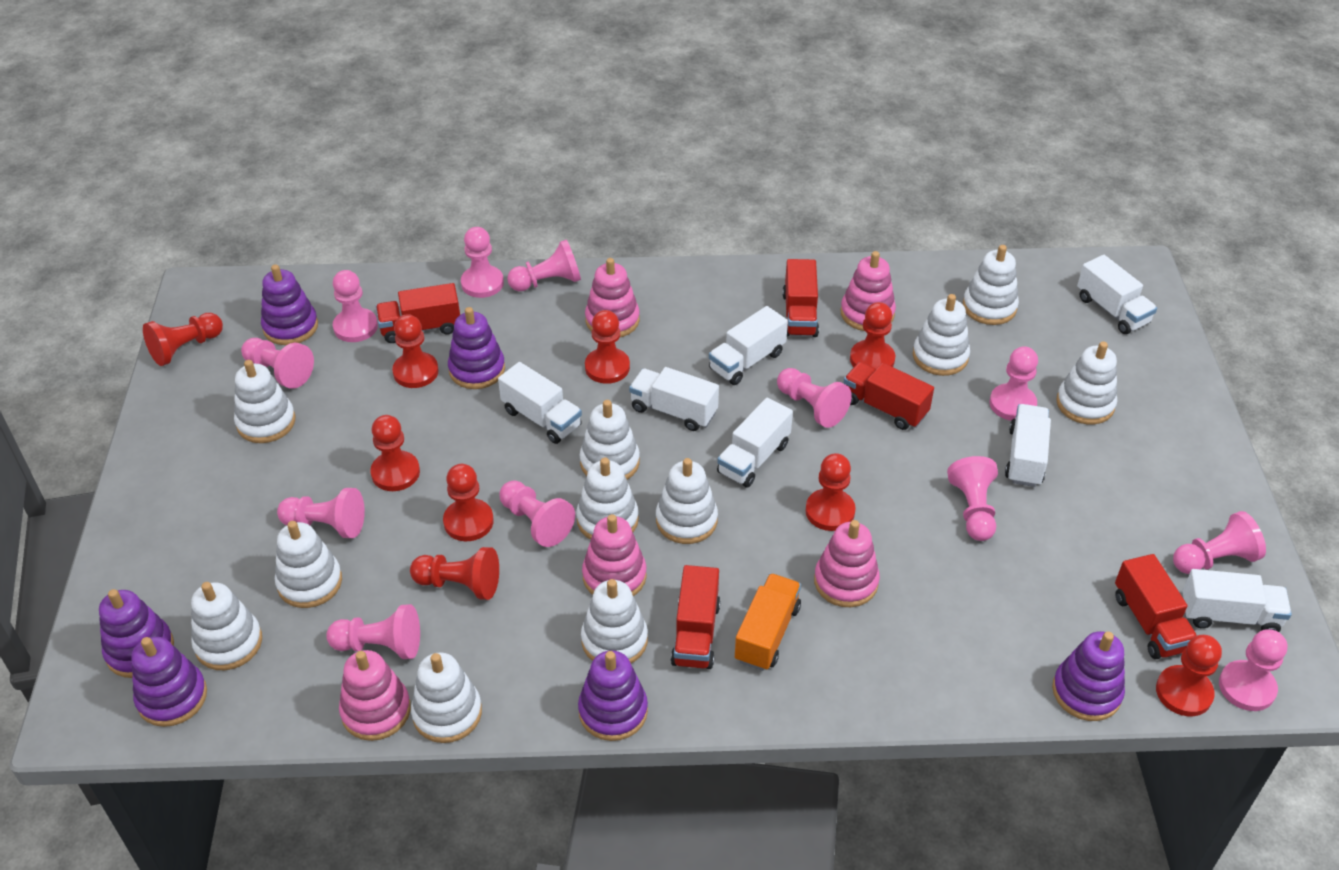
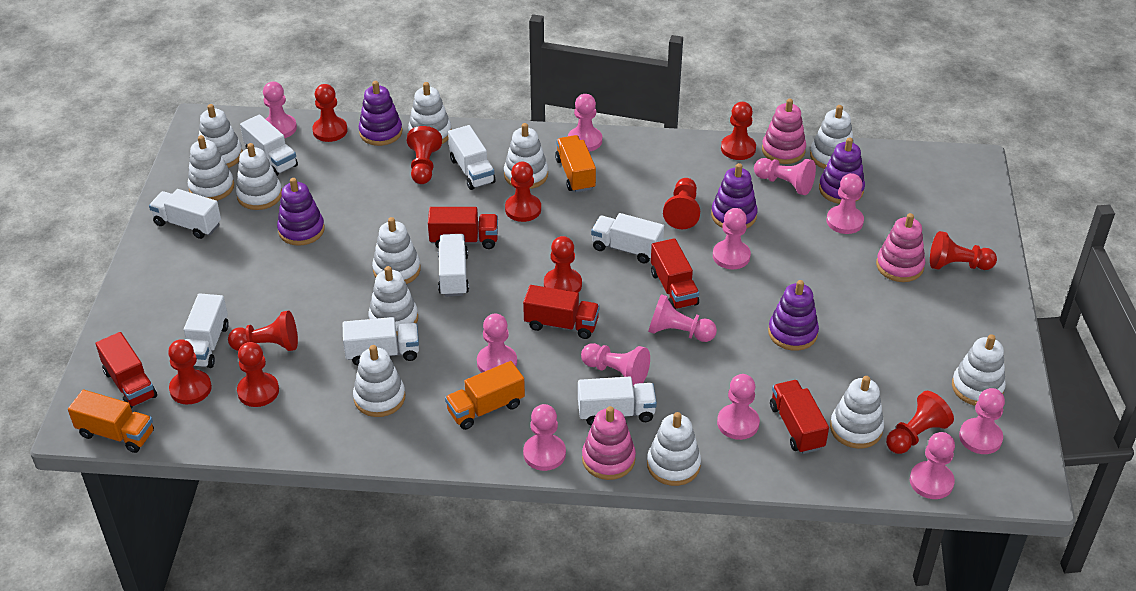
orange truck: [735,573,801,671] = 1 -> [68,390,154,453] [445,361,525,430] [555,135,596,193] = 3
pink stacking toy: [339,650,411,741] [582,514,647,596] [585,258,640,337] [814,520,880,607] [840,251,896,331] = 5 -> [582,406,636,480] [762,98,806,164] [876,213,925,282] = 3
purple stacking toy: [99,589,174,678] [131,637,207,727] [261,264,318,345] [448,307,505,389] [578,650,648,741] [1052,631,1125,721] = 6 -> [277,178,325,246] [359,81,402,146] [711,163,758,229] [768,280,819,351] [819,137,865,204] = 5
red pawn: [143,313,223,366] [370,415,420,491] [392,314,439,388] [410,547,499,600] [443,464,494,541] [585,310,630,384] [805,453,856,531] [850,302,895,369] [1156,635,1222,716] = 9 -> [168,339,212,404] [228,310,298,351] [237,342,279,407] [312,84,347,142] [407,126,442,184] [505,162,541,222] [544,236,582,293] [663,178,700,229] [721,102,756,160] [886,391,954,454] [930,231,997,270] = 11
white stacking toy: [191,582,262,670] [234,360,295,443] [275,521,342,608] [411,652,482,743] [576,457,639,540] [579,400,640,480] [581,579,648,663] [656,458,718,544] [913,294,970,376] [963,245,1019,325] [1056,341,1117,424] = 11 -> [188,135,234,201] [199,104,243,168] [236,143,282,210] [353,345,405,417] [369,266,418,336] [372,217,421,284] [408,82,452,144] [504,123,548,189] [647,412,701,486] [810,105,854,169] [830,376,884,449] [952,334,1006,406] = 12
white truck: [498,362,582,444] [629,367,719,431] [709,306,788,385] [717,398,793,488] [1005,404,1051,487] [1077,255,1157,334] [1182,569,1292,632] = 7 -> [149,189,221,239] [184,293,229,368] [240,114,298,176] [343,317,419,366] [438,234,469,297] [448,125,496,190] [578,377,657,426] [591,213,664,264] = 8

